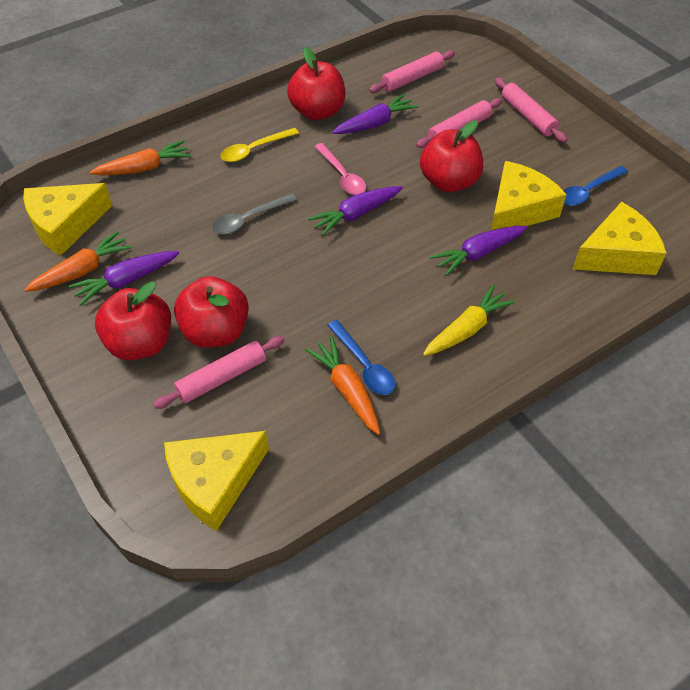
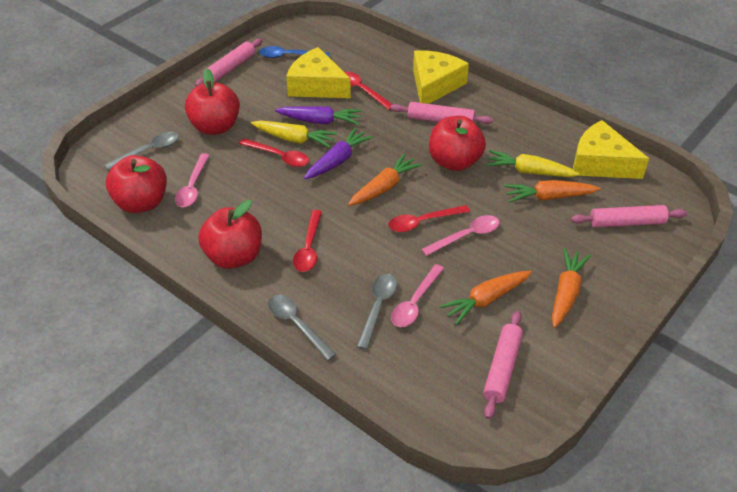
blue spoon: [327,320,395,395] [564,166,628,206] = 2 -> [259,46,330,58] = 1
grey spoon: [212,193,297,234] = 1 -> [104,132,179,170] [268,295,337,361] [357,274,398,350] = 3
orange carrot: [24,231,132,292] [90,140,191,175] [305,336,380,435] = 3 -> [348,154,422,206] [439,271,532,325] [504,180,601,203] [552,248,591,328] = 4
pink spoon: [314,143,366,195] = 1 -> [175,153,210,207] [391,264,444,327] [421,215,500,256] = 3
purple carrot: [69,251,179,306] [308,186,403,236] [332,94,418,134] [430,226,528,276] = 4 -> [275,106,362,125] [304,127,373,179] = 2
red spoon: none = 0 -> [239,138,309,167] [293,210,322,272] [345,71,393,110] [388,205,470,232] = 4
yellow carrot: [423,284,516,356] = 1 -> [251,120,337,148] [486,150,580,177] = 2
yellow cheese: [23,183,112,256] [164,431,269,531] [491,161,567,230] [573,202,667,275] = 4 -> [286,47,351,98] [413,50,469,104] [573,120,649,179] = 3
yellow spoon: [220,128,299,162] = 1 -> none = 0

